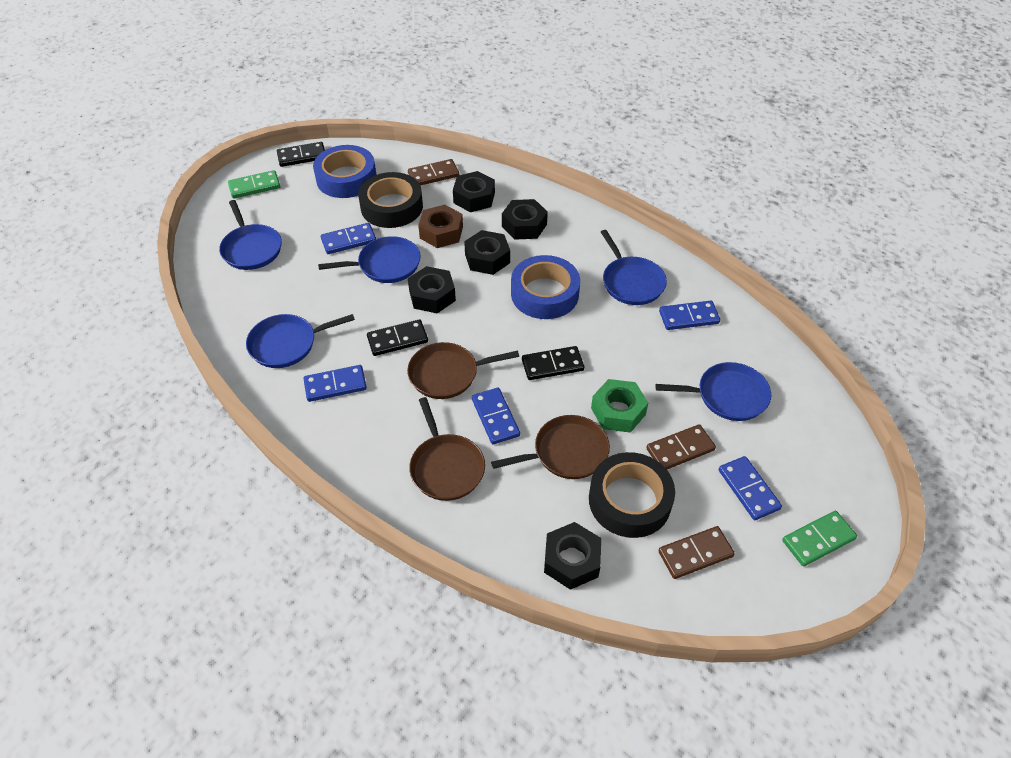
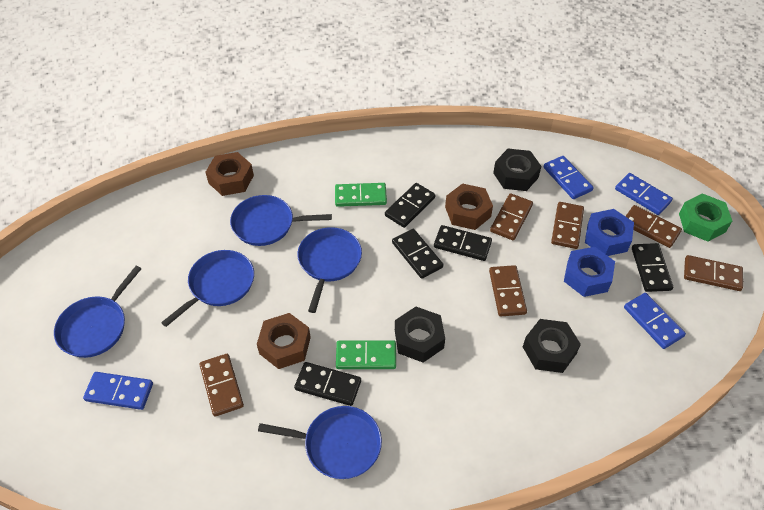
black domino: [277,142,325,167] [367,319,428,356] [522,346,584,380] = 3 -> [294,362,361,406] [385,183,435,228] [392,229,443,279] [434,225,492,261] [632,243,673,292] = 5
black nut: [408,266,456,313] [453,171,495,212] [464,230,510,275] [502,199,548,240] [544,522,601,590] = 5 -> [395,307,445,363] [493,149,541,191] [523,319,581,373] = 3
black tape: [358,172,423,228] [589,452,675,538] = 2 -> none = 0
blue domino: [304,365,367,402] [321,223,376,254] [472,388,520,445] [659,301,720,330] [719,456,782,520] = 5 -> [83,372,153,410] [543,156,593,199] [615,173,673,215] [624,293,686,349] = 4
blue nut: none = 0 -> [564,247,615,297] [585,209,634,256] = 2
blue tape: [313,145,376,198] [511,255,580,319] = 2 -> none = 0
brown domino: [408,159,459,186] [646,424,716,469] [658,526,735,579] = 3 -> [199,354,244,417] [489,265,527,316] [490,193,533,240] [551,202,584,249] [625,205,682,248] [684,255,743,291] = 6
brown nut: [418,205,463,248] = 1 -> [205,152,254,196] [257,313,311,369] [445,183,493,230] = 3
brown pan: [407,342,519,399] [409,397,485,501] [491,415,610,479] = 3 -> none = 0

